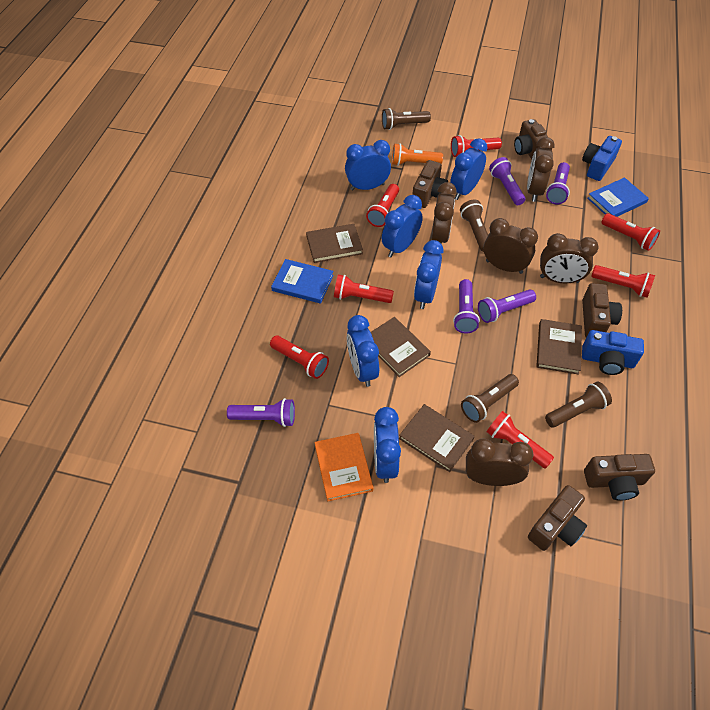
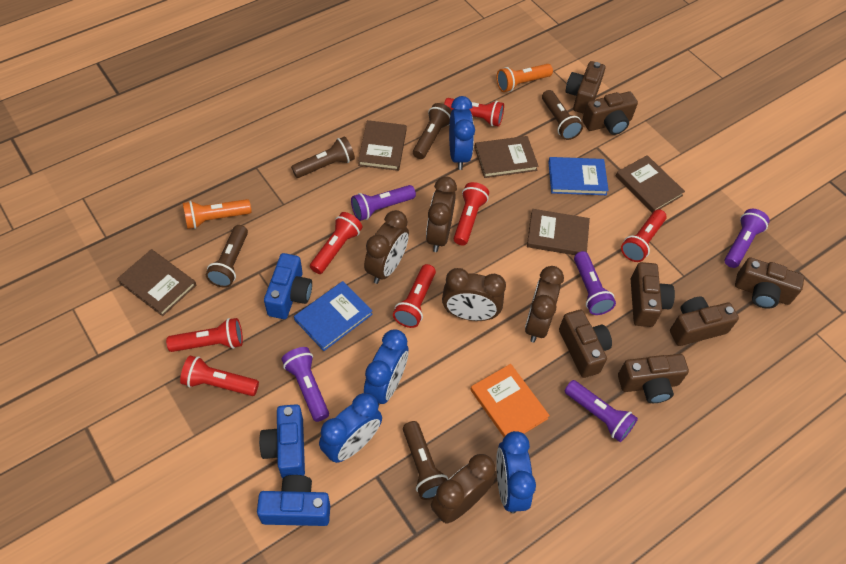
blue camera: [582,136,622,181] [582,330,644,375] = 2 -> [257,475,330,526] [259,404,305,478] [264,253,312,319] = 3
blue clock: [345,140,391,191] [347,315,379,387] [374,407,401,483] [382,195,423,257] [414,240,443,309] [450,138,487,200] = 6 -> [319,393,382,463] [364,330,408,405] [449,96,475,170] [496,431,536,513] = 4
brown book: [306,224,363,263] [371,317,431,377] [399,404,475,472] [536,319,582,375] = 4 -> [117,249,196,316] [358,120,407,171] [475,136,538,178] [527,209,590,255] [616,155,685,213] = 5
brown camera: [412,160,448,208] [514,119,552,159] [528,485,587,551] [582,283,622,338] [584,454,655,501] = 5 -> [559,310,612,378] [565,61,605,114] [582,91,638,135] [618,354,689,403] [631,262,675,327] [670,296,739,346] [735,257,804,309] = 7
brown flashlight: [382,108,431,130] [460,200,488,252] [461,374,519,423] [545,382,612,428] = 4 -> [206,225,248,288] [291,136,355,178] [403,421,448,500] [413,103,452,159] [542,90,583,140] = 5
orange flashlight: [392,143,443,166] = 1 -> [183,199,251,229] [496,64,553,92] = 2

